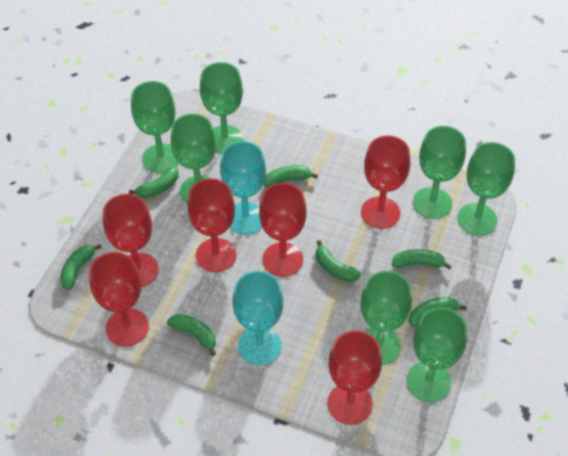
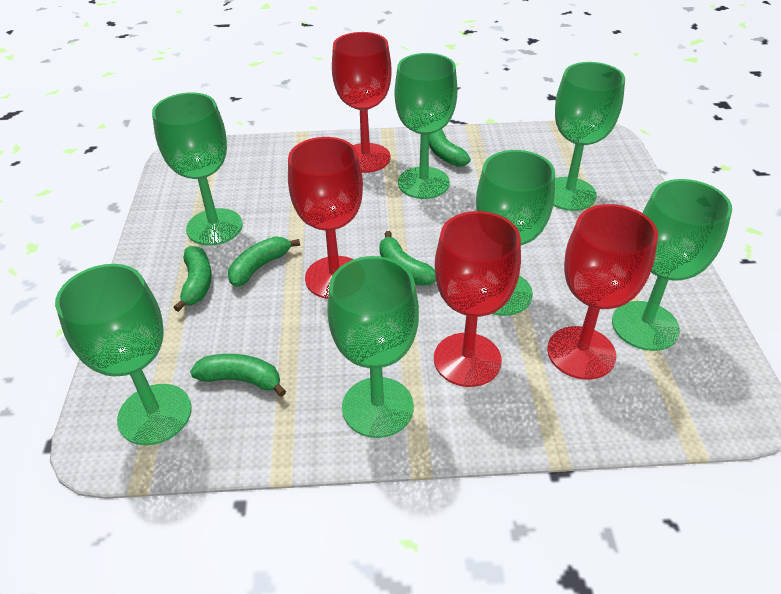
green banana: [60,244,102,290] [129,166,179,199] [167,314,216,356] [264,165,318,188] [316,240,361,282] [392,249,452,270] [409,297,467,327] = 7 -> [173,246,212,312] [190,354,286,397] [228,237,300,287] [379,231,436,286] [429,129,471,167] = 5
red goblet: [89,252,149,347] [103,194,159,287] [187,178,236,272] [259,183,307,277] [327,330,382,425] [361,136,410,229] = 6 -> [288,137,363,299] [332,32,392,173] [434,211,521,387] [547,204,658,380] = 4
turquoise goblet: [220,141,266,235] [232,271,283,365] = 2 -> none = 0

